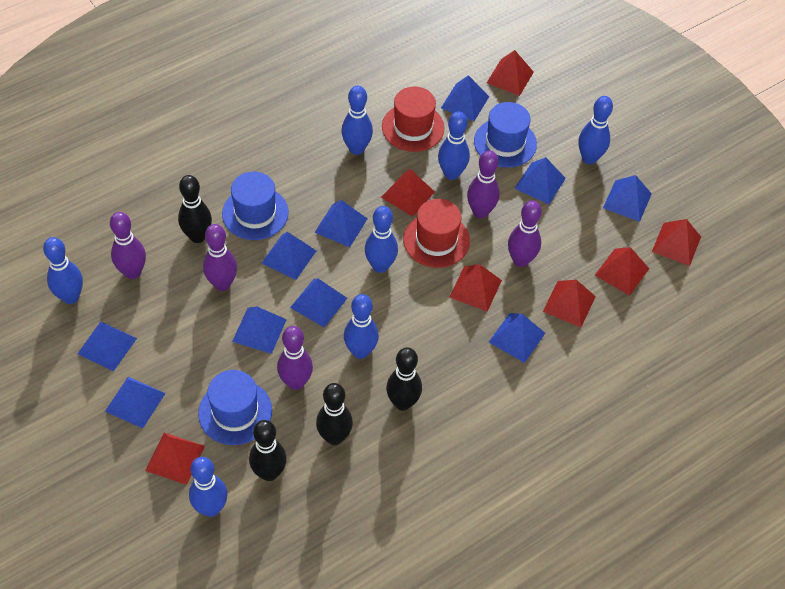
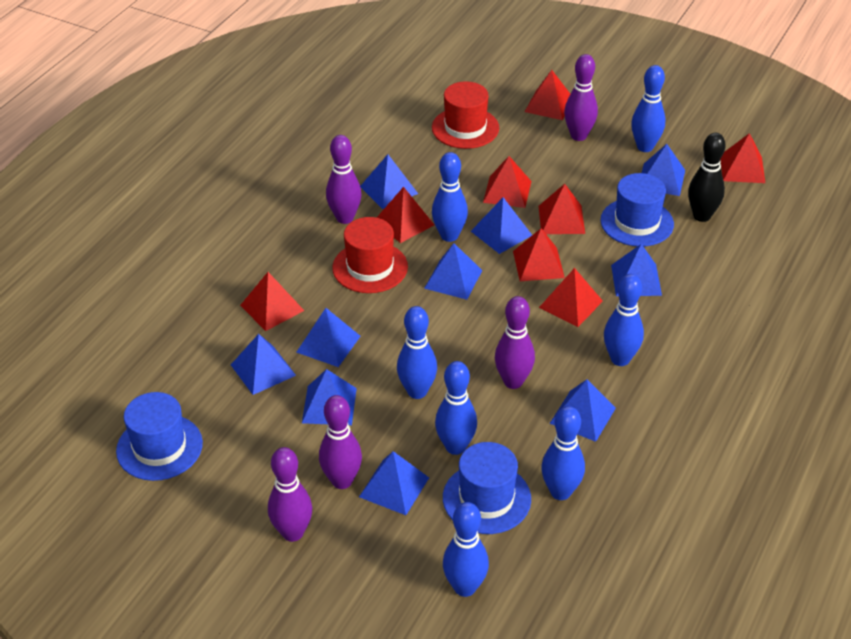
black bowling pin: [178,175,212,243] [249,420,287,481] [316,383,353,445] [386,347,422,411] = 4 -> [688,133,726,222] = 1
red pyramid: [145,433,205,485] [381,169,435,217] [450,264,502,312] [487,50,534,96] [543,280,596,327] [595,247,649,296] [652,219,701,266] = 7 -> [240,272,304,331] [377,187,434,243] [483,156,531,208] [513,228,565,281] [525,70,570,120] [539,184,585,234] [539,268,603,327] [720,133,765,183] = 8

